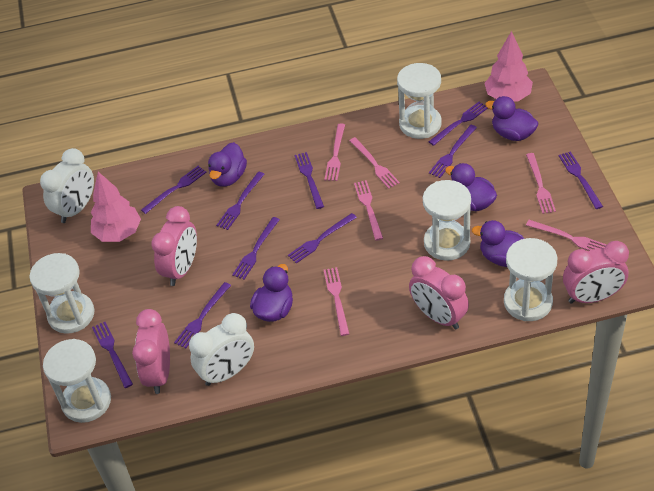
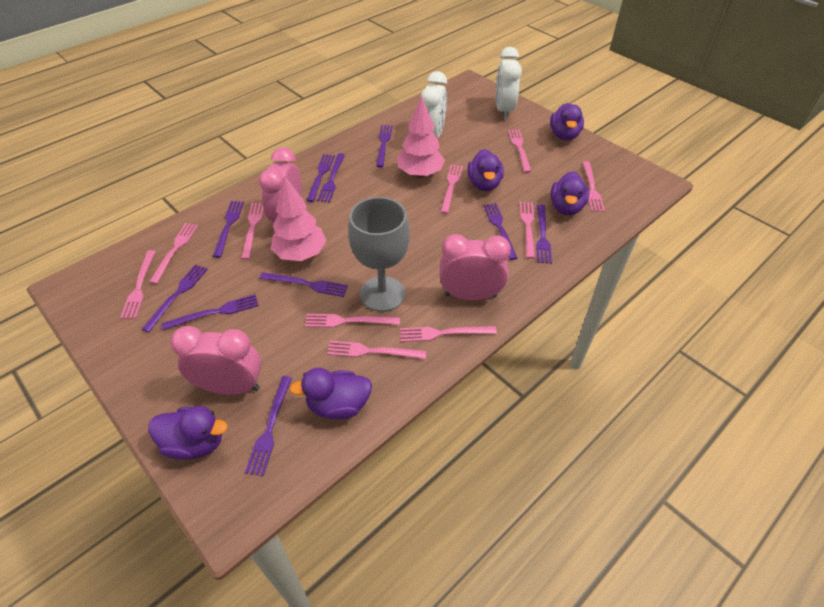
grey goblet: none = 0 -> [348,197,410,312] = 1
pink clock: [132,309,170,394] [151,206,197,286] [409,256,469,330] [563,241,629,304] = 4 -> [171,326,262,395] [259,147,302,222] [440,234,511,300] = 3
pink fork: [324,124,345,181] [324,267,349,336] [349,137,400,189] [354,180,383,241] [526,153,556,214] [526,220,607,251] = 6 -> [120,250,156,319] [149,223,198,284] [241,203,264,260] [305,314,400,328] [327,341,426,359] [400,326,497,342] [441,164,463,214] [508,129,532,173] [520,202,535,259] [582,161,605,212] = 10
white hourglass: [30,253,95,334] [43,339,111,423] [397,63,442,139] [423,180,471,261] [504,238,557,321] = 5 -> none = 0

